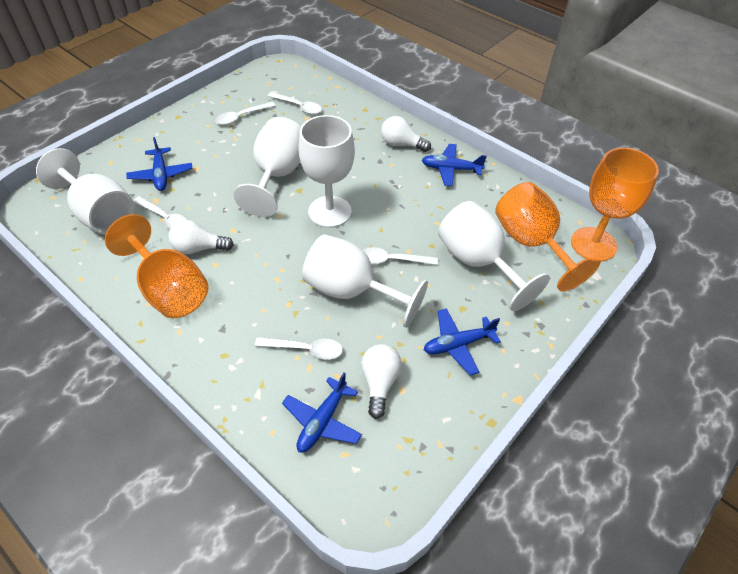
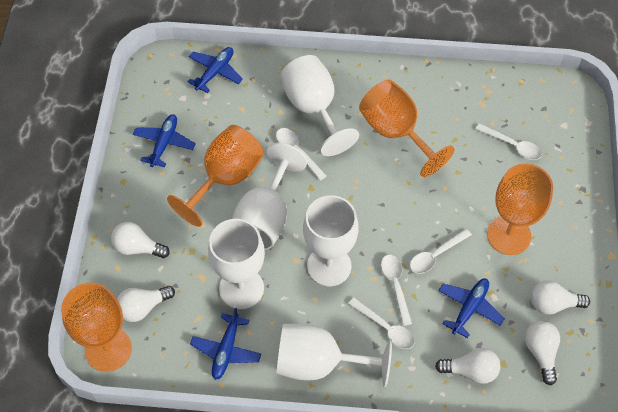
orange goblet: [105,214,208,318] [495,182,601,292] [571,148,659,261] = 3 -> [61,283,132,372] [167,125,264,227] [359,79,454,178] [487,163,553,255] = 4
white light bulb: [168,220,234,254] [361,344,402,419] [381,116,431,152] = 3 -> [111,222,170,258] [117,286,175,322] [435,348,501,384] [524,321,560,385] [531,280,590,315] = 5

